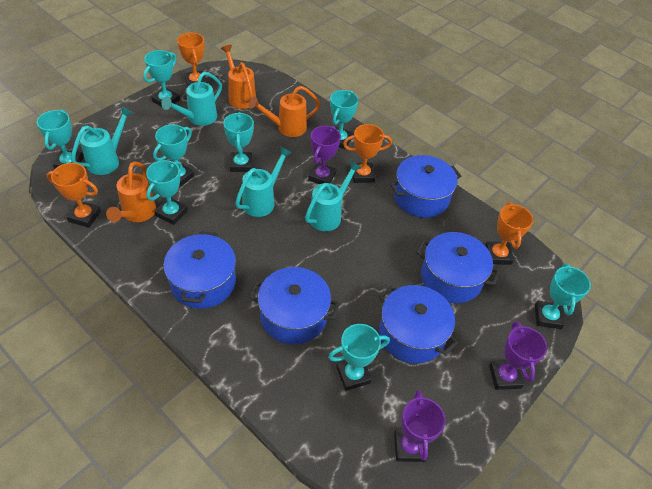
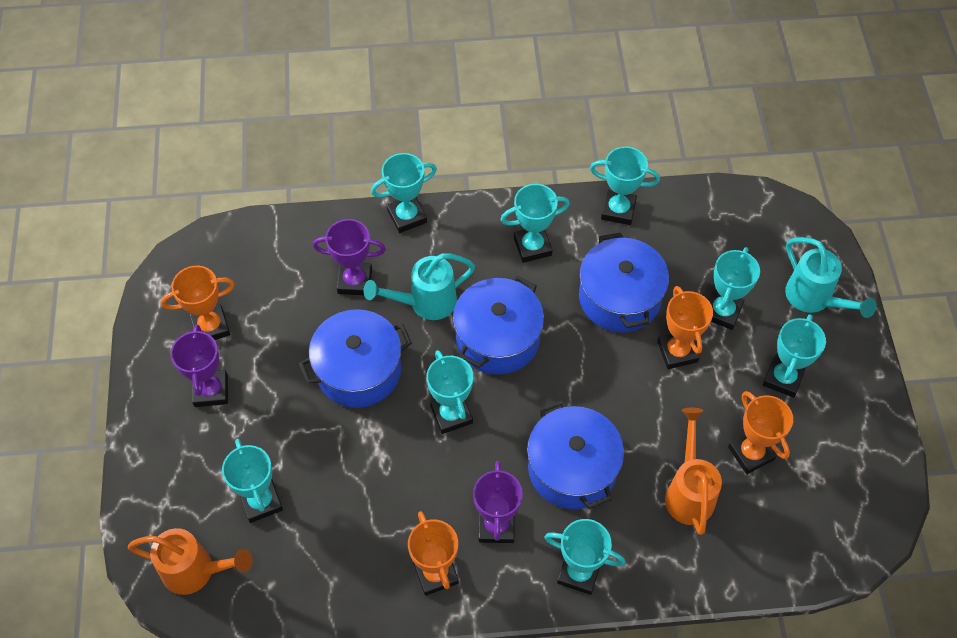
blue pot: [164,231,236,309] [249,267,340,344] [379,285,458,364] [390,155,461,218] [416,232,500,303] = 5 -> [299,309,412,408] [453,275,544,375] [527,400,624,509] [579,233,669,333] = 4
orange watering can: [106,161,156,222] [221,45,256,109] [249,86,320,137] = 3 -> [128,528,253,595] [665,408,722,535] = 2
turquoise watering can: [71,106,133,175] [161,72,222,126] [235,146,292,217] [305,161,362,231] = 4 -> [363,253,475,320] [785,237,877,318] = 2

